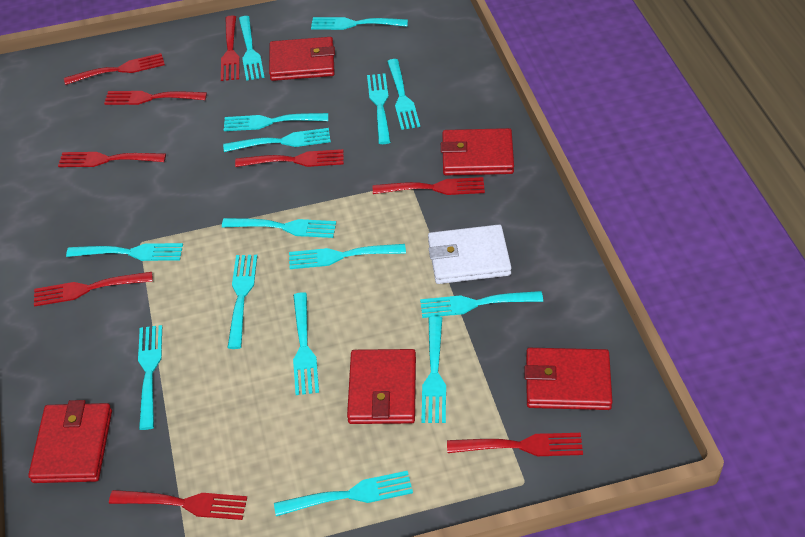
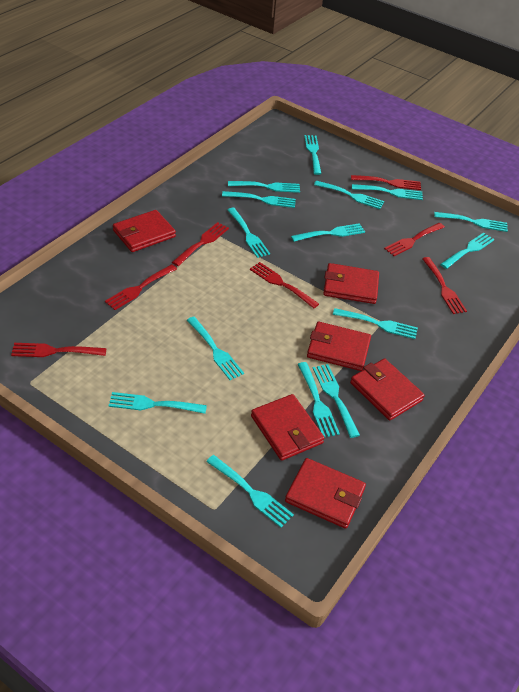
red fork: [34,272,153,307] [58,152,166,167] [64,53,165,85] [104,91,207,105] [109,490,247,520] [221,15,240,81] [235,149,344,167] [373,177,485,195] [447,433,583,456] = 9 -> [11,343,107,357] [105,264,177,310] [172,222,229,266] [250,262,319,309] [351,175,421,190] [384,223,445,256] [422,257,467,314] = 7
red wallet: [28,400,112,483] [269,37,335,81] [347,349,416,424] [441,128,514,175] [525,348,613,410] = 5 -> [113,210,176,252] [251,394,324,461] [285,458,366,529] [307,322,371,371] [323,263,379,304] [350,358,425,420] = 6
white wallet: [428,224,512,284] = 1 -> none = 0

